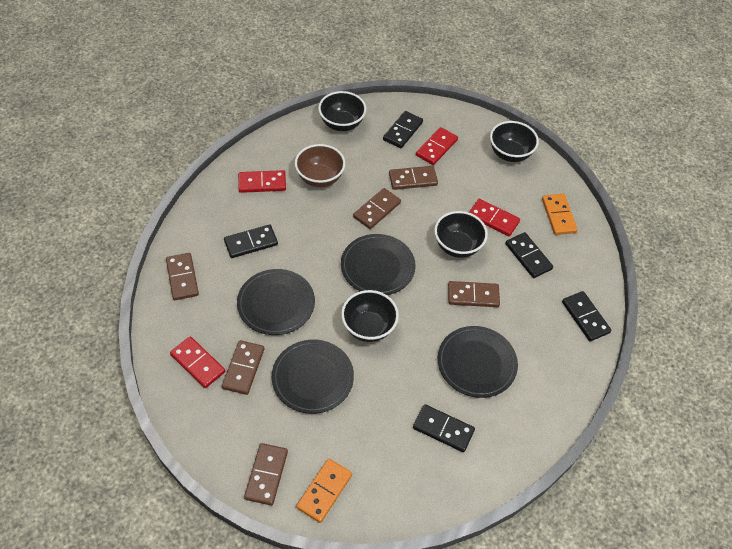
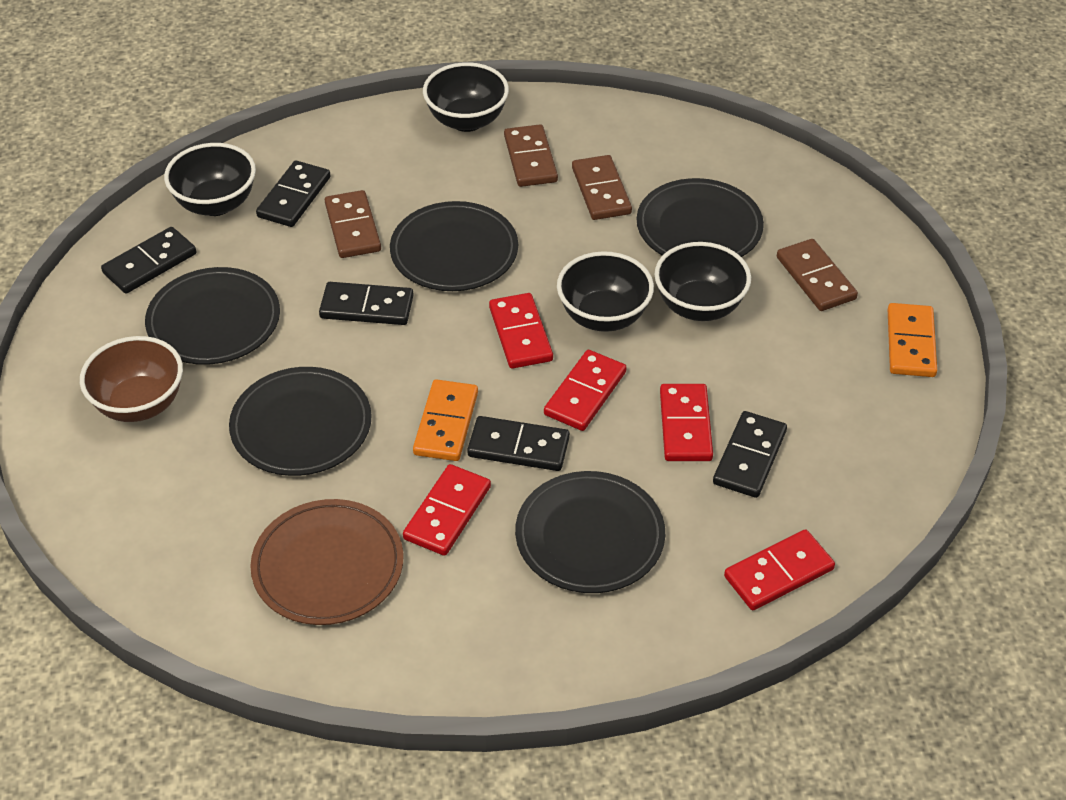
black plate: [237,269,315,335] [272,340,354,414] [341,234,416,295] [438,326,518,398] = 4 -> [145,267,280,365] [229,367,372,476] [390,201,518,291] [515,471,665,593] [637,178,764,257] = 5
brown domino: [166,253,199,300] [222,340,264,395] [244,443,288,506] [353,188,401,229] [389,166,438,190] [448,281,500,307] = 6 -> [325,190,381,258] [504,124,558,187] [572,155,632,220] [777,239,858,311] = 4
brown plate: none = 0 -> [250,499,404,625] = 1
red domino: [170,336,225,388] [238,170,286,193] [416,127,458,165] [469,199,520,236] = 4 -> [403,464,491,556] [489,293,553,369] [544,350,626,431] [660,384,713,461] [724,530,835,610] = 5

